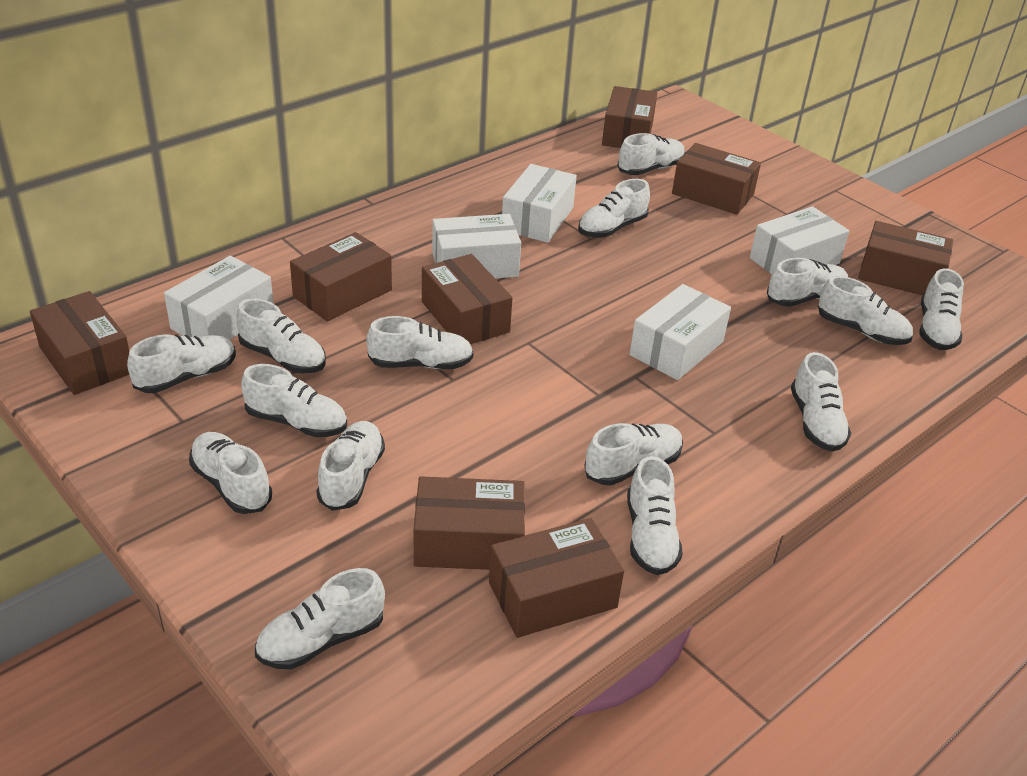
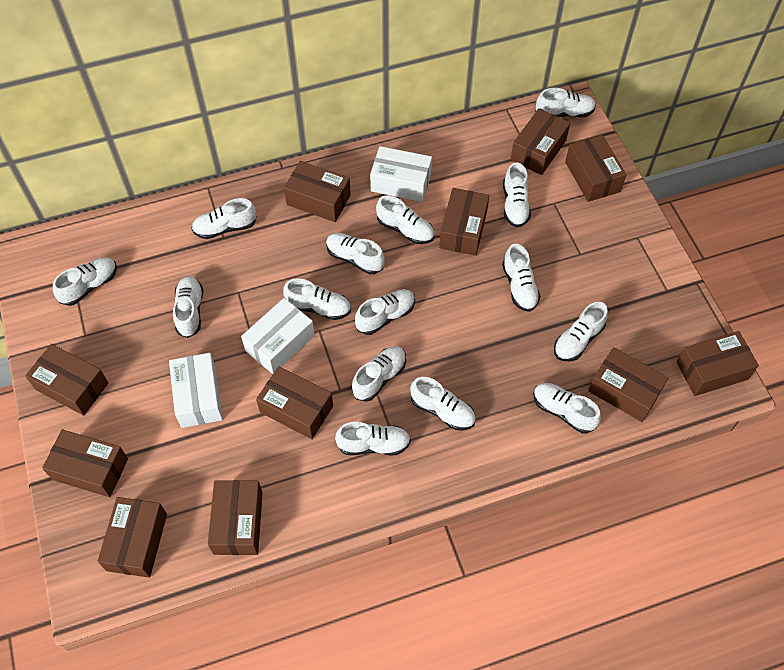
brown box: [30,291,130,395] [290,232,392,322] [414,476,525,570] [422,254,512,344] [489,518,624,638] [602,86,657,148] [672,143,761,214] [858,221,953,295] = 8 -> [25,344,108,416] [42,429,128,497] [97,497,167,578] [208,480,263,555] [256,366,333,439] [284,161,351,222] [439,188,489,256] [510,108,570,175] [565,135,626,202] [588,347,668,422] [676,331,759,396] = 11
white box: [164,256,273,340] [432,214,521,279] [502,164,577,243] [630,284,731,380] [750,206,849,274] = 5 -> [169,353,223,428] [241,298,315,374] [370,146,432,202] = 3

